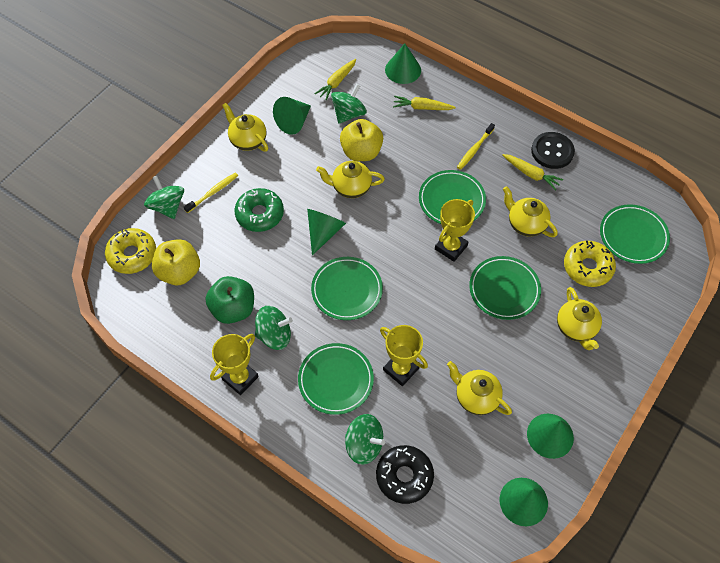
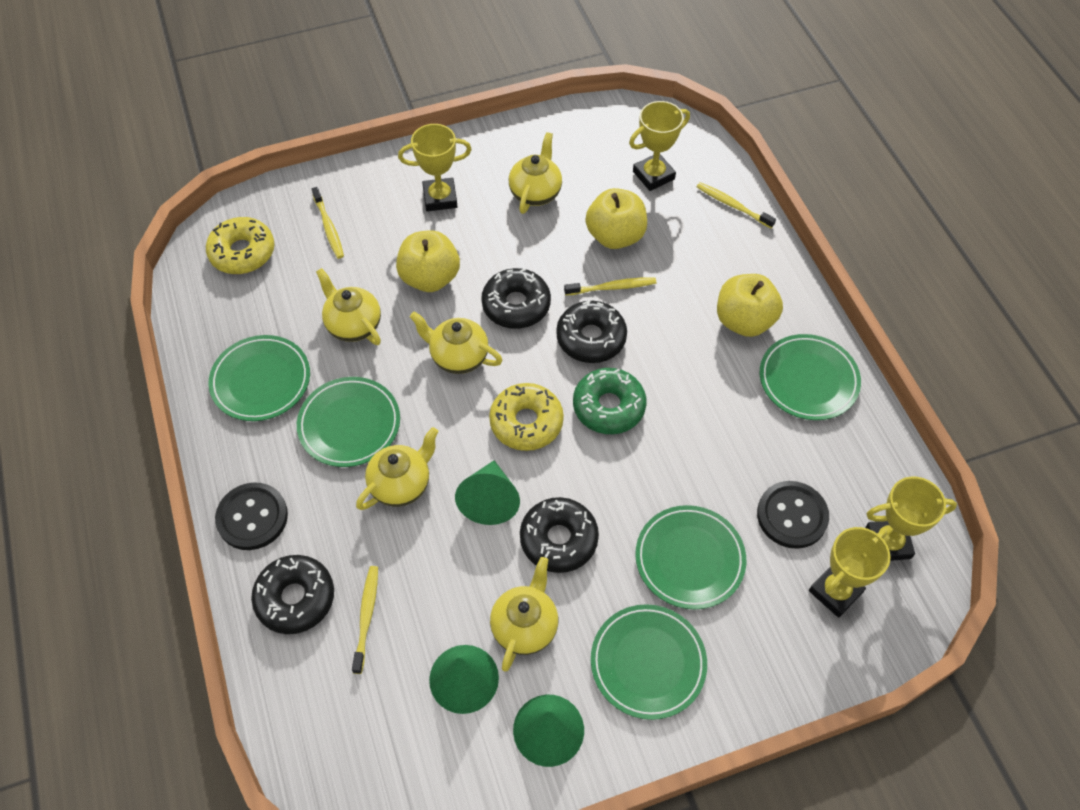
black button: [531,132,575,169] = 1 -> [215,482,288,550] [757,481,829,549] = 2
black donut: [376,445,434,504] = 1 -> [251,555,334,634] [481,268,551,329] [520,497,599,573] [556,300,627,363] = 4
green apple: [206,276,254,324] = 1 -> none = 0
green cone: [273,97,311,135] [307,209,346,255] [385,44,421,84] [500,478,548,526] [527,414,574,459] = 5 -> [429,645,499,714] [455,460,520,525] [513,695,584,767] = 3
green spinning top: [144,176,184,219] [255,306,293,350] [331,84,367,124] [345,414,385,465] = 4 -> none = 0
yellow apple: [152,239,200,285] [340,119,383,161] = 2 -> [396,230,460,292] [586,188,647,249] [717,274,783,337] = 3
yellow carrot: [314,59,356,100] [393,96,456,110] [503,154,563,190] = 3 -> none = 0
yellow toothbrush: [184,172,238,213] [457,123,495,170] = 2 -> [312,187,344,259] [352,566,378,674] [564,277,656,296] [696,182,776,228] = 4
yellow trophy: [210,334,259,395] [380,325,428,386] [435,199,475,262] = 3 -> [398,124,472,211] [629,101,690,191] [809,527,890,618] [865,477,957,561] = 4

